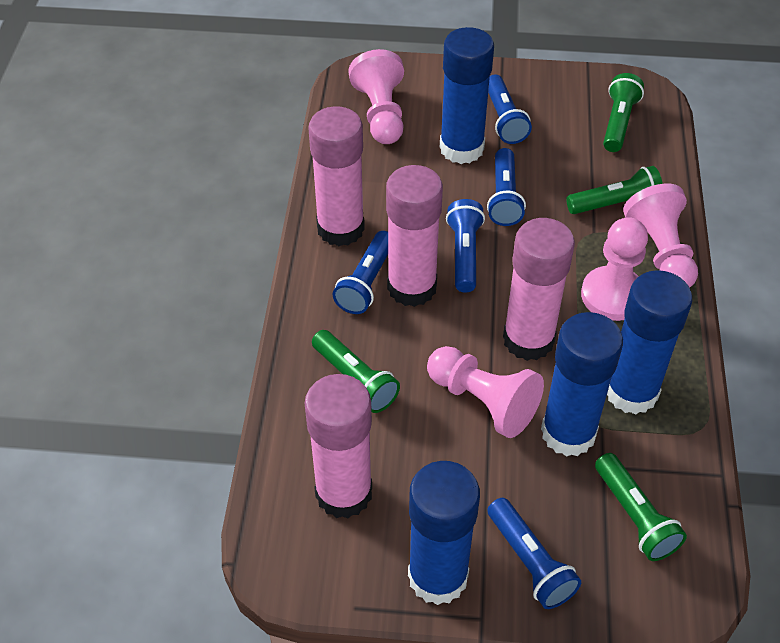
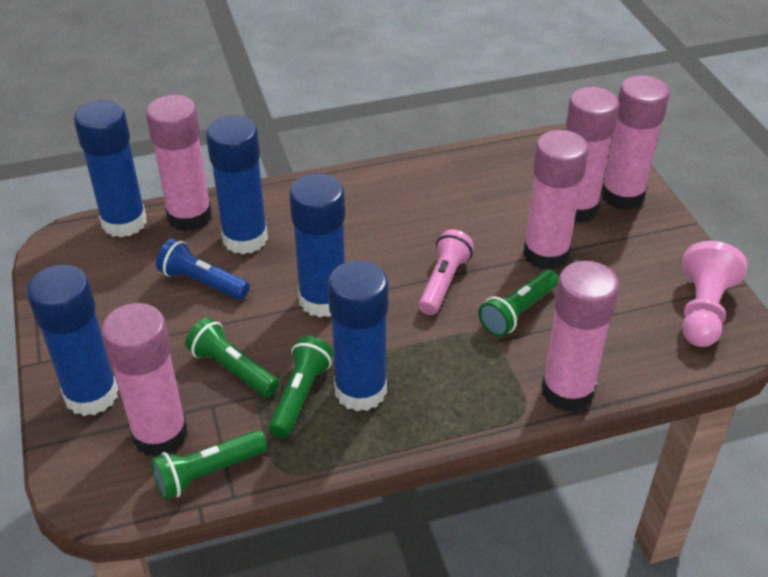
blue flashlight: [333,231,388,314] [446,199,485,293] [487,148,526,226] [487,498,581,609] [488,74,532,144] = 5 -> [156,238,250,300] = 1
blue glue stick: [408,461,480,605] [440,27,494,164] [541,312,623,457] [607,270,692,415] = 4 -> [27,265,118,416] [74,100,147,237] [206,116,268,254] [289,173,345,317] [328,260,388,411] = 5
pink flashlight: none = 0 -> [418,230,474,315] = 1
pink glue stick: [305,374,372,519] [308,106,365,246] [386,165,443,307] [503,218,575,361] = 4 -> [101,303,188,457] [146,95,212,232] [523,130,589,270] [541,261,620,412] [566,87,620,223] [601,75,670,210] = 6
pink pawn: [349,49,404,144] [427,346,544,438] [581,217,648,321] [623,184,698,288] = 4 -> [682,241,747,347] = 1

